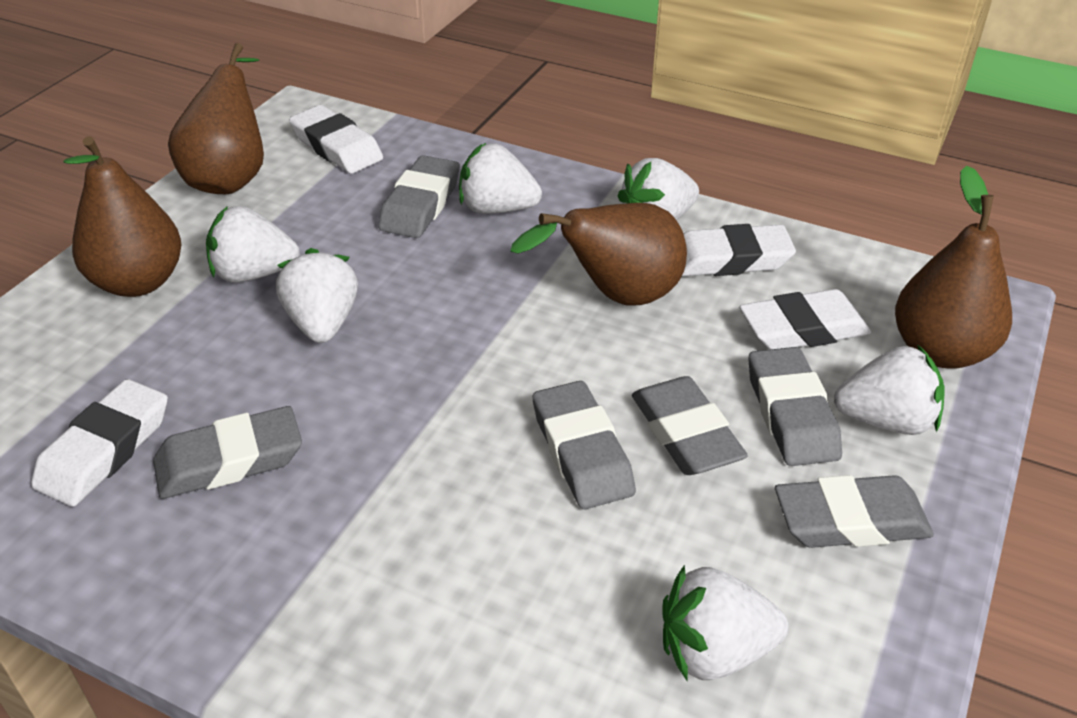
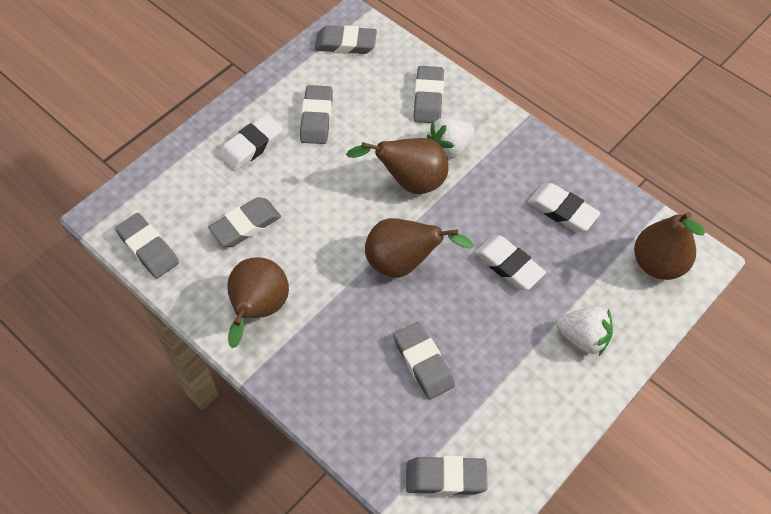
grey eraser: [153,406,302,499] [378,155,460,238] [533,381,636,509] [632,376,748,475] [749,347,842,466] [775,475,934,548] = 6 -> [115,213,179,279] [208,197,281,247] [300,85,333,144] [315,25,377,54] [393,322,455,400] [406,456,488,495] [413,66,444,123] = 7
white eraser: [31,379,168,507] [289,105,383,174] [682,224,796,276] [739,289,871,350] = 4 -> [219,114,283,171] [474,235,546,290] [528,183,600,232] = 3
white strawberry: [206,206,300,283] [276,248,358,343] [459,143,542,214] [618,158,699,220] [662,565,789,680] [834,344,945,435] = 6 -> [427,117,475,160] [556,307,613,356] = 2

